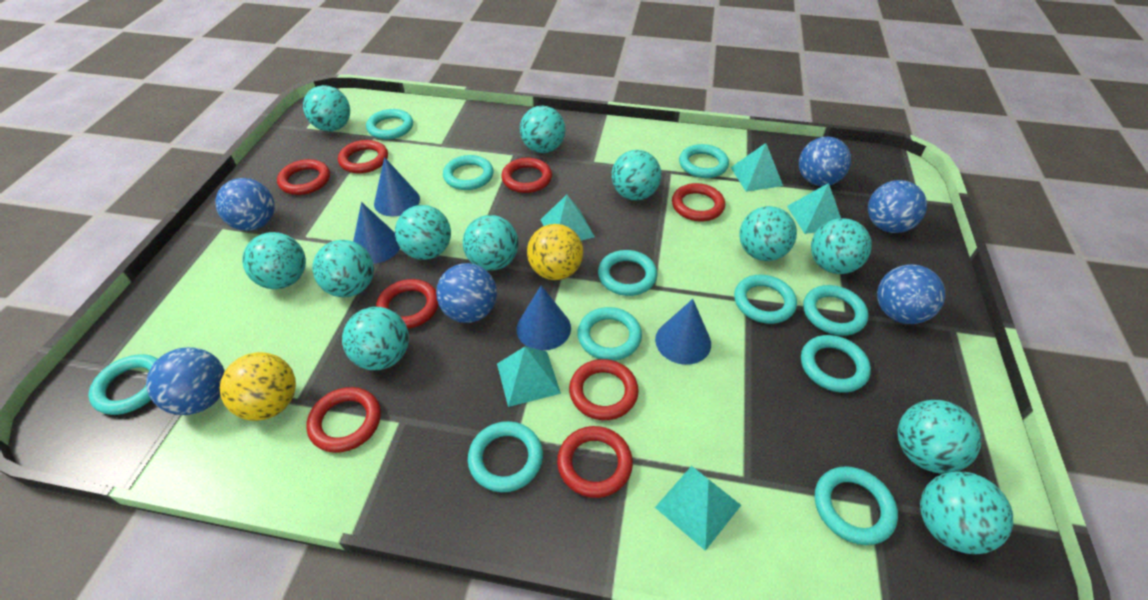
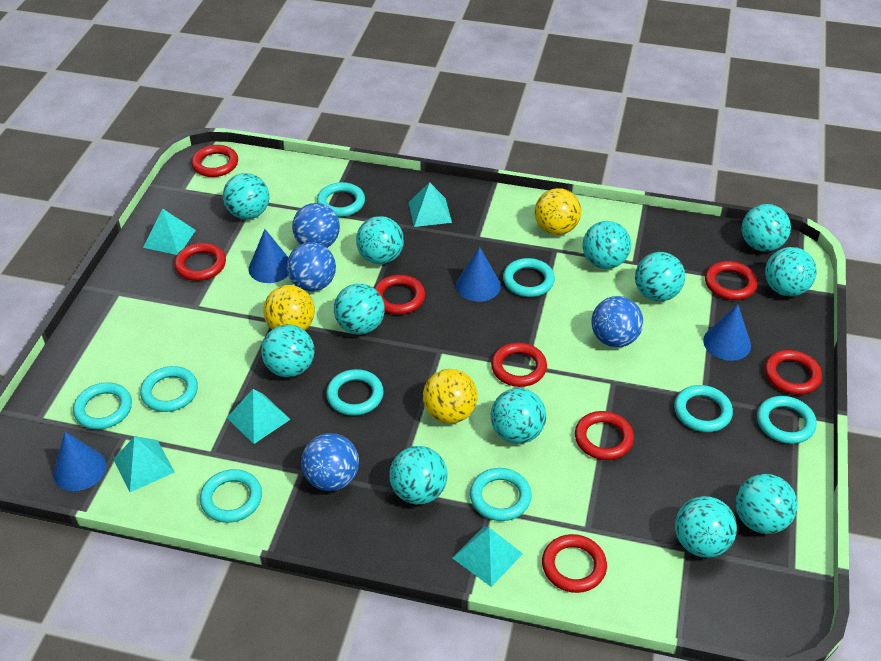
blue ball: [146,347,225,415] [215,178,275,231] [436,263,497,323] [799,137,851,186] [868,180,927,233] [877,264,945,324] = 6 -> [287,242,336,291] [292,203,340,248] [301,433,359,491] [591,296,643,347] = 4
turquoise ring: [88,354,158,415] [366,109,413,140] [443,155,494,190] [468,421,543,492] [577,307,642,361] [598,250,657,296] [679,144,729,178] [734,275,797,324] [801,335,871,393] [803,285,869,336] [815,466,898,545] = 11 -> [73,382,132,430] [140,366,198,412] [200,469,262,523] [317,182,365,217] [326,369,384,416] [470,468,532,521] [503,258,555,297] [674,385,733,432] [757,396,817,444] = 9
yellow ball: [220,352,296,421] [527,224,583,280] = 2 -> [263,285,315,330] [423,369,478,424] [535,188,581,235] = 3

